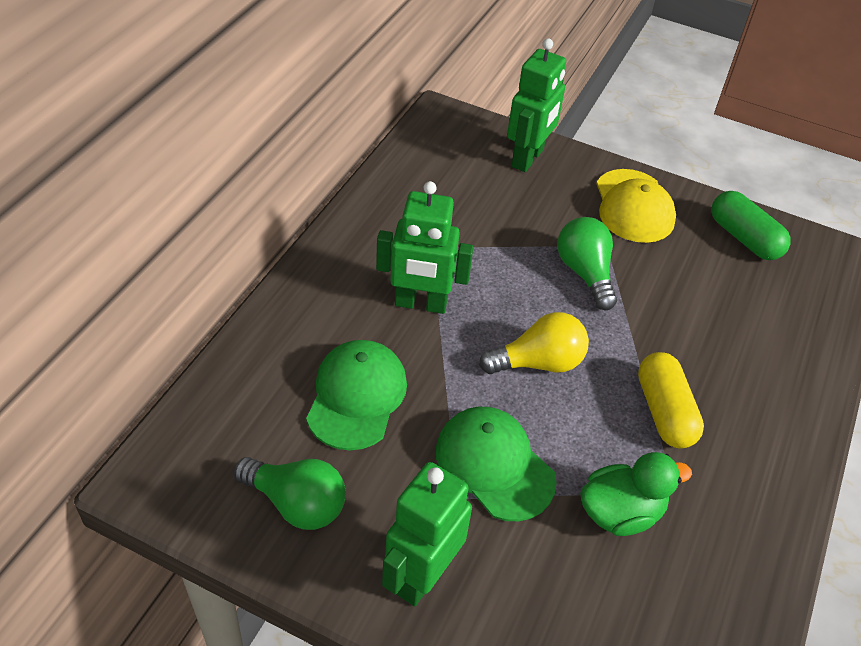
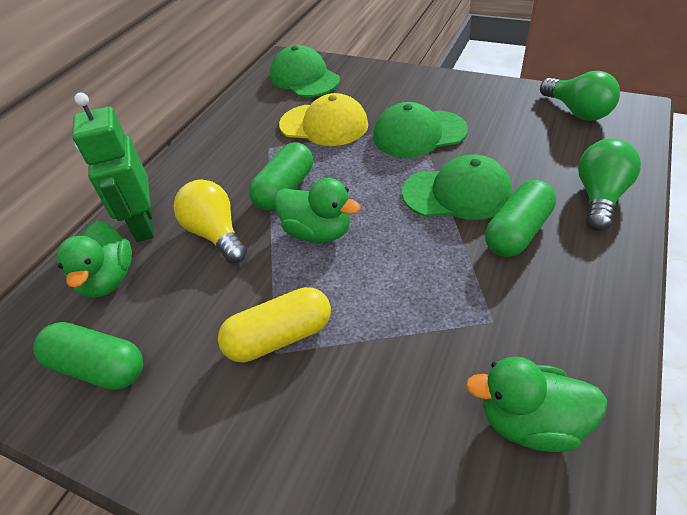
green cap: [306,340,407,450] [436,407,557,521] = 2 -> [270,45,340,97] [373,102,468,157] [402,154,512,220] = 3
green capsule: [712,191,790,260] = 1 -> [33,322,143,390] [249,142,313,211] [485,180,556,257] = 3
green duck: [580,452,692,536] = 1 -> [56,221,132,297] [274,178,361,243] [466,356,607,452] = 3
green robot: [376,181,473,314] [382,462,472,606] [507,38,566,172] = 3 -> [72,93,154,242] = 1

